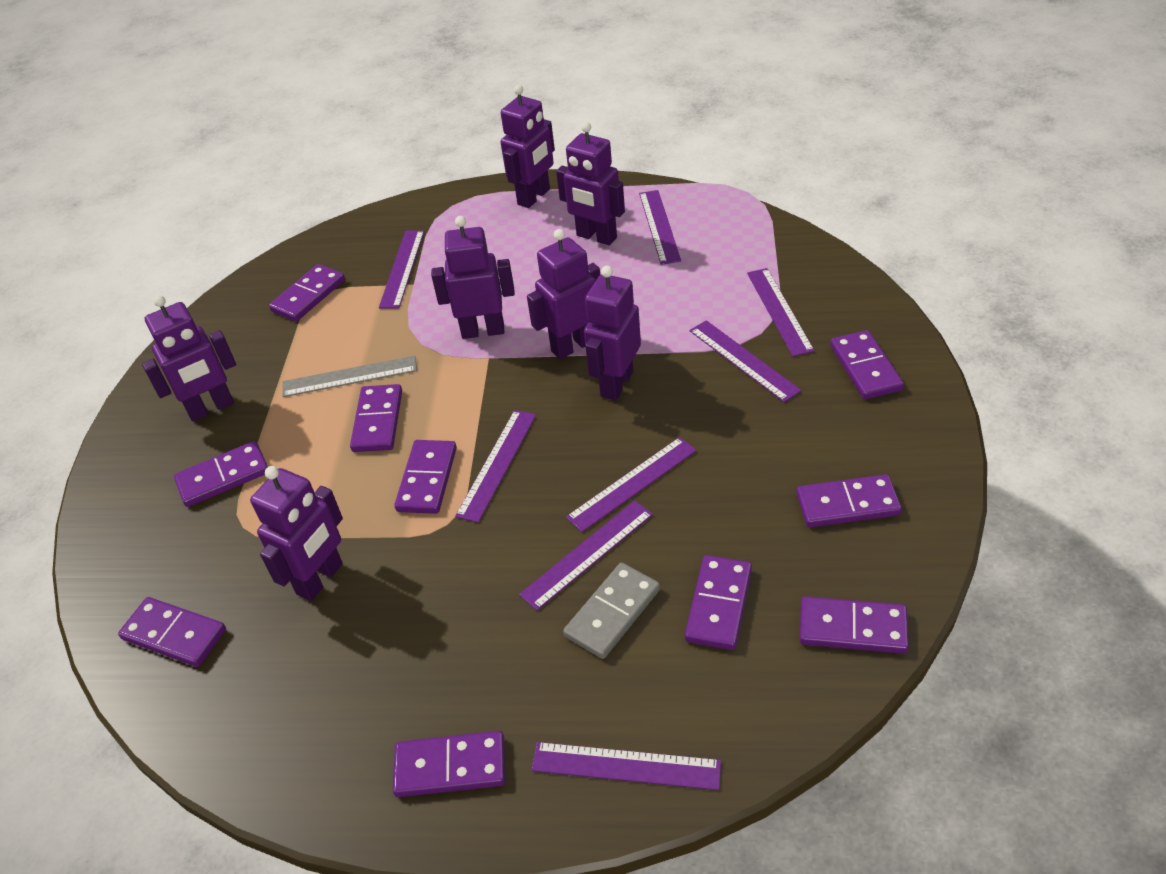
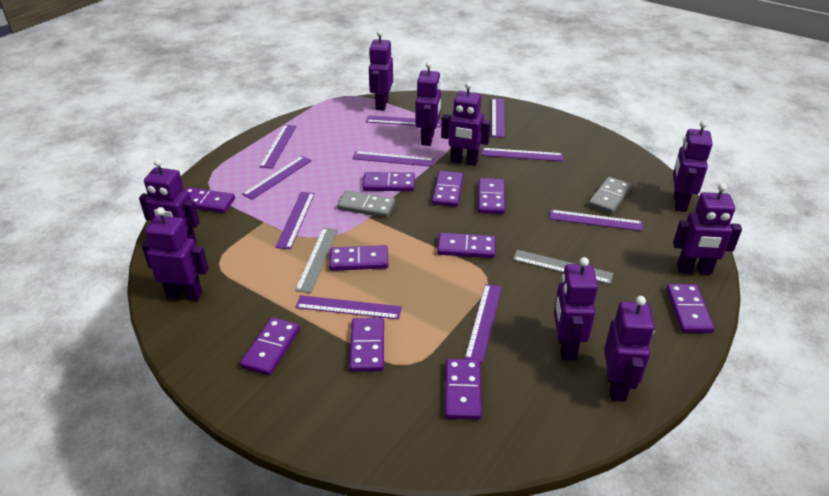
grey domino: [563,563,660,659] = 1 -> [337,191,395,218] [588,177,632,214] = 2
grey ruler: [282,356,417,397] = 1 -> [295,228,338,293] [513,250,614,284] = 2
purple robot: [142,295,236,422] [250,466,343,601] [431,216,515,339] [501,85,555,208] [527,229,600,359] [556,122,625,245] [584,266,641,401] = 7 -> [139,159,200,244] [142,207,209,301] [369,30,393,111] [416,62,441,146] [441,82,491,166] [554,257,598,360] [604,296,655,402] [673,121,713,212] [673,183,742,275] = 9
purple ruler: [379,230,424,308] [455,410,536,523] [519,500,653,611] [531,742,721,790] [566,437,697,532] [639,190,681,265] [690,320,802,402] [747,268,815,357] = 8 -> [242,156,312,200] [259,125,296,169] [275,192,315,249] [296,295,402,319] [352,151,435,167] [366,115,442,127] [464,284,502,363] [481,148,563,161] [492,99,505,138] [549,210,643,231] = 10

